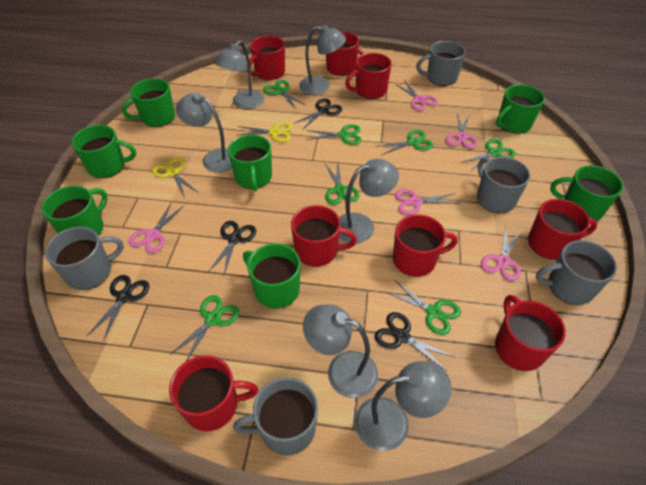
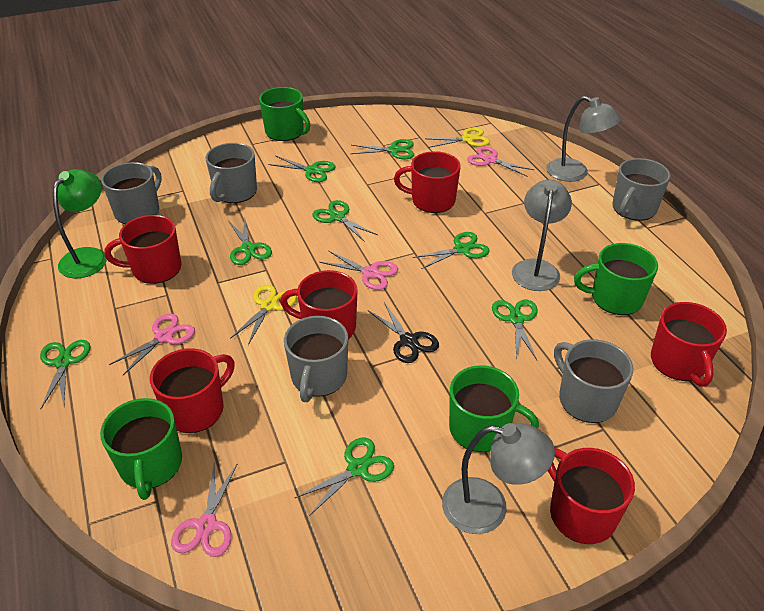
black scissors: [87,275,150,342] [208,221,256,275] [293,98,342,130] [374,312,455,371] = 4 -> [368,302,439,363] = 1
green lamp: none = 0 -> [53,169,107,278] = 1
green mug: [42,186,108,236] [72,125,136,178] [122,78,175,127] [228,135,272,191] [243,243,301,308] [496,84,545,134] [550,165,623,221] = 7 -> [100,398,182,500] [259,87,310,141] [449,365,539,452] [574,243,658,315] = 4
green scissors: [171,295,239,361] [263,80,306,109] [306,125,362,145] [325,163,359,205] [378,130,433,155] [385,280,461,335] [461,139,515,171] = 7 -> [40,340,91,409] [229,219,272,265] [268,156,335,182] [295,438,394,516] [313,200,378,242] [351,139,414,159] [413,232,490,269] [492,300,538,361] = 8
grey lamp: [176,93,232,173] [215,41,264,109] [299,25,346,94] [303,305,378,398] [339,159,399,243] [355,361,452,451] = 6 -> [442,423,555,534] [512,180,572,291] [546,96,621,182] = 3
pink scissors: [128,202,184,253] [394,80,438,111] [395,189,460,215] [446,114,477,149] [481,226,521,281] = 5 -> [109,314,195,375] [171,463,237,557] [320,251,398,290] [467,146,534,176] = 4
red mug: [169,355,258,431] [247,36,285,80] [291,205,357,267] [326,32,365,76] [345,53,392,99] [393,214,458,277] [495,295,566,371] [528,199,597,260] = 8 -> [104,215,182,284] [150,348,235,433] [280,270,358,339] [394,151,461,213] [548,448,635,544] [651,302,727,387] = 6

